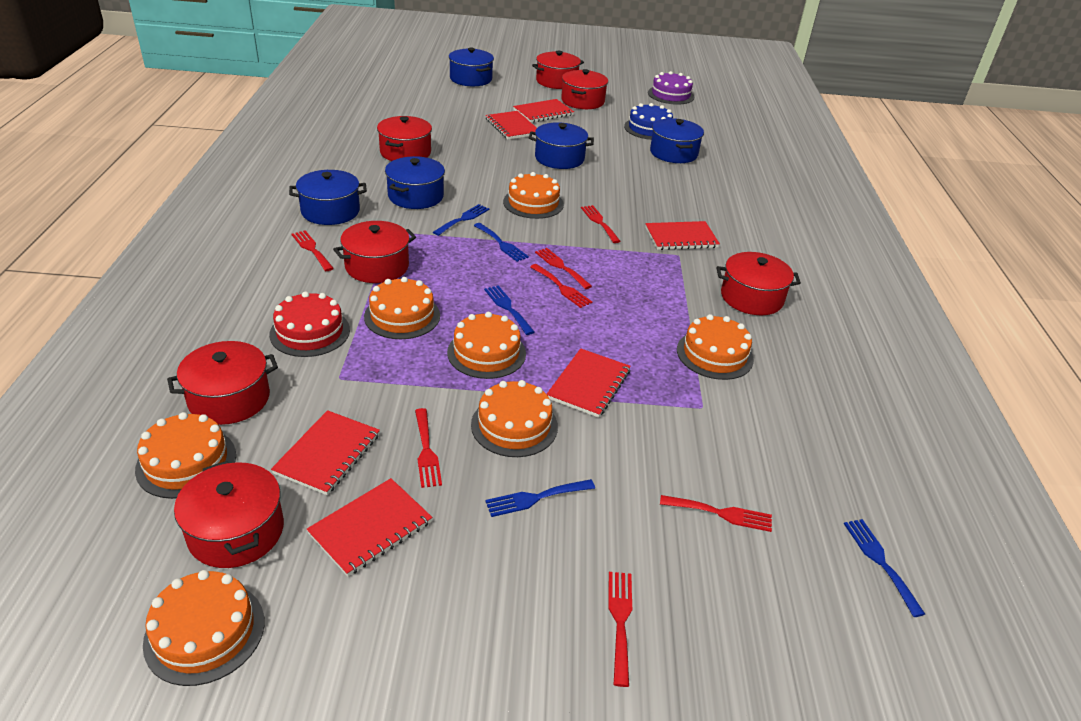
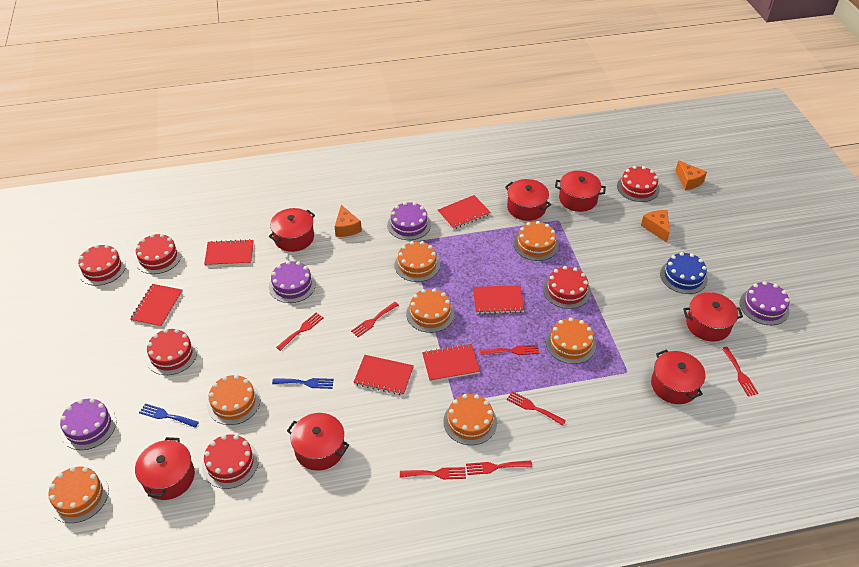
blue fork: [433,204,489,236] [474,223,529,262] [484,285,534,335] [485,479,595,517] [844,519,925,617] = 5 -> [139,403,199,428] [272,378,334,389] = 2
blue pot: [289,170,367,225] [385,156,445,209] [449,48,494,86] [529,122,594,169] [650,118,704,163] = 5 -> none = 0
orange cheese: none = 0 -> [335,205,362,237] [641,210,670,243] [675,160,707,190] = 3
purple cake: [648,71,694,105] = 1 -> [60,398,116,450] [269,261,316,303] [387,202,431,240] [740,281,789,325] = 4
red cake: [269,291,350,357] = 1 -> [78,245,126,286] [135,234,182,274] [146,329,197,375] [202,434,259,489] [543,266,591,309] [617,166,660,202] = 6

